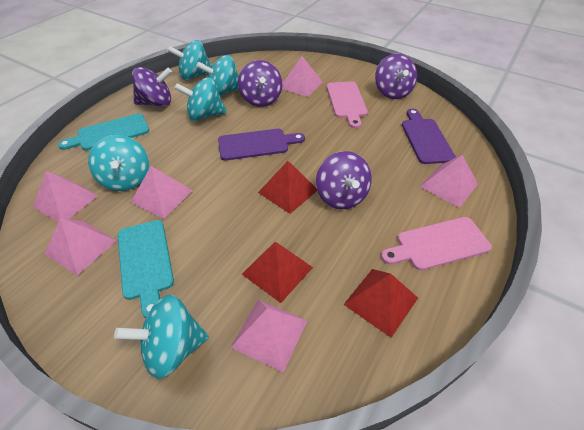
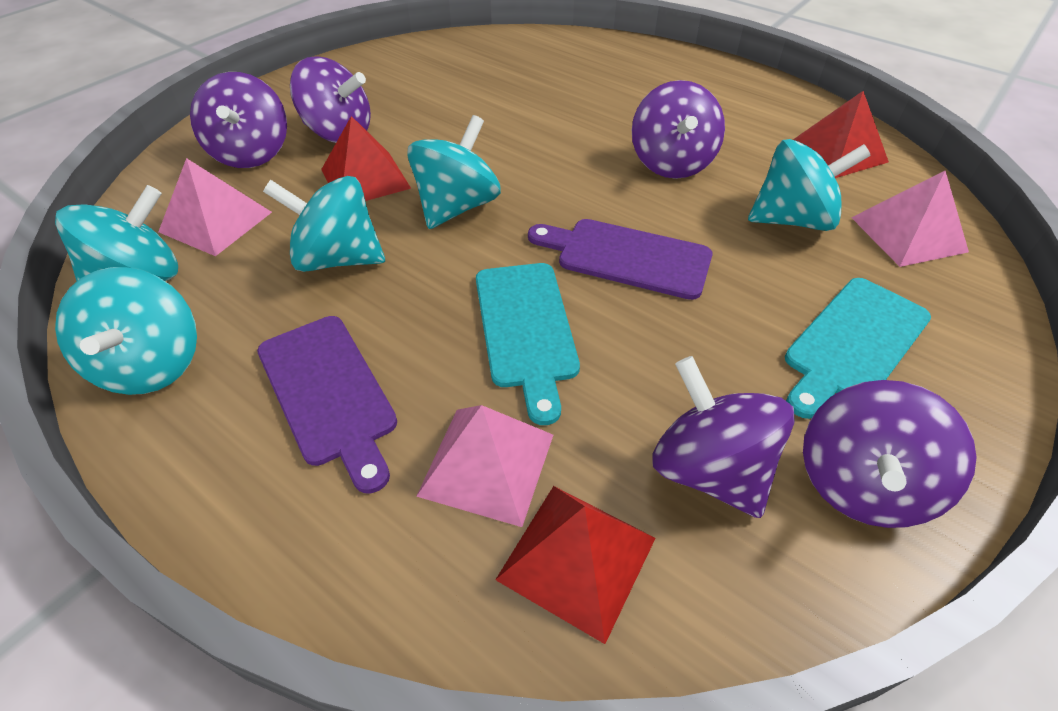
pink cutting board: [327,81,368,128] [381,217,492,270] = 2 -> none = 0
pink pyramid: [33,171,98,222] [45,218,117,276] [130,166,193,219] [230,300,307,373] [282,56,323,97] [420,155,478,208] = 6 -> [158,158,272,256] [416,405,553,527] [851,170,969,267] = 3
purple spinning top: [132,67,172,106] [238,60,282,107] [316,151,372,209] [375,54,417,99] = 4 -> [190,72,287,168] [290,56,371,143] [632,80,725,179] [652,356,795,518] [803,380,977,528] = 5

